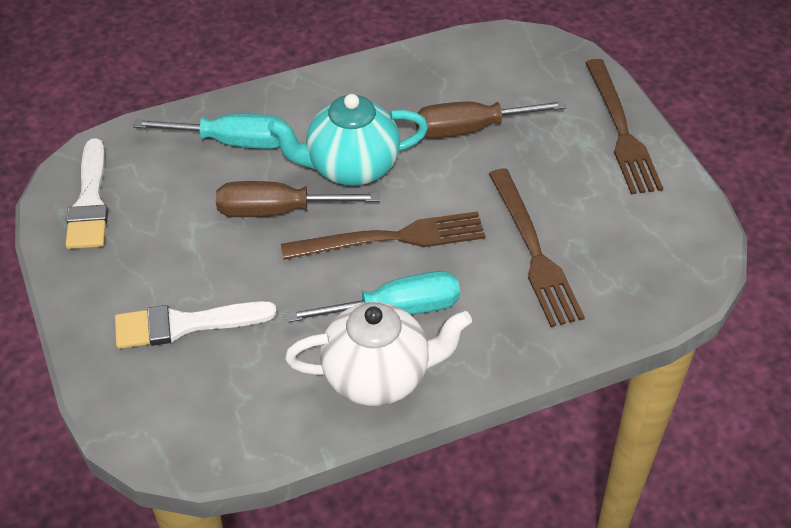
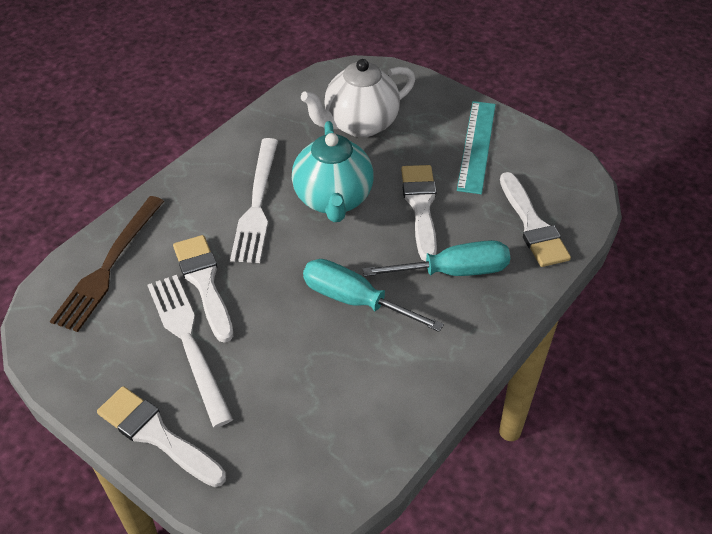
brown fork: [281,211,485,260] [489,169,585,327] [585,59,663,194] = 3 -> [50,196,164,332] = 1
brown screwdriver: [216,181,380,217] [415,101,567,138] = 2 -> none = 0
turquoise ruler: none = 0 -> [457,101,496,194] = 1
white brush: [66,138,108,249] [115,301,277,349] = 2 -> [97,386,226,487] [173,235,233,343] [401,165,437,262] [500,172,571,267] = 4
white fork: none = 0 -> [147,275,233,428] [230,138,278,263] = 2

